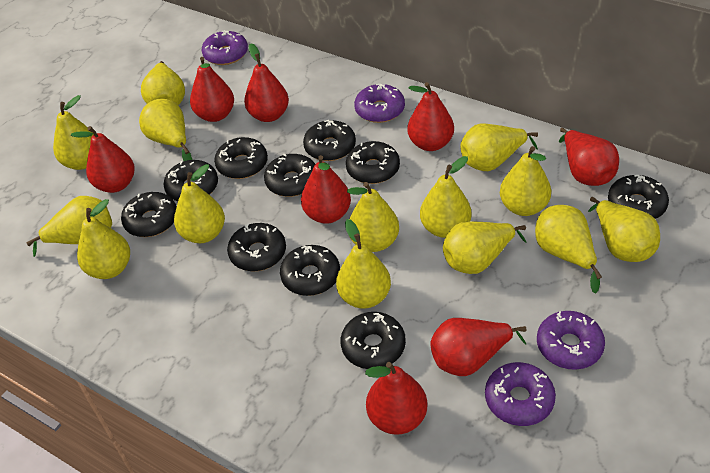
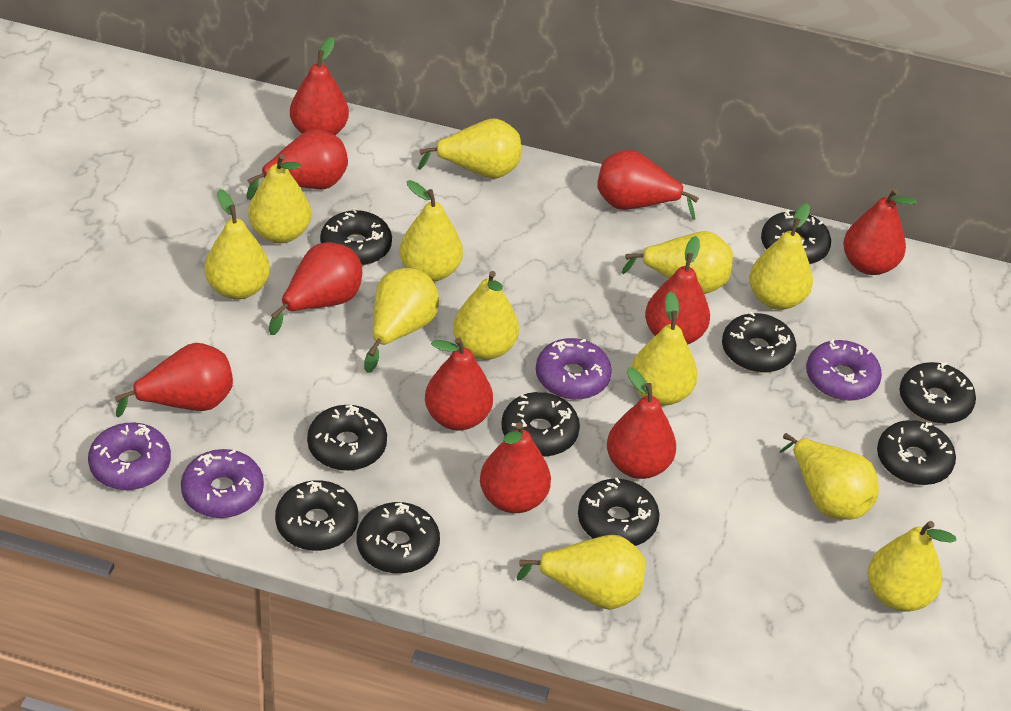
red pear: [71,126,135,193] [190,57,234,122] [244,43,289,122] [301,155,351,224] [365,362,427,435] [407,82,454,151] [430,318,526,376] [559,128,619,186] = 8 -> [115,343,233,417] [246,129,348,200] [269,243,362,335] [290,37,349,135] [425,338,493,430] [480,422,551,513] [597,150,699,220] [607,367,676,479] [645,236,710,344] [843,189,917,275] = 10
yellow pear: [27,196,112,257] [53,95,94,170] [77,199,130,279] [139,99,192,161] [141,61,185,105] [174,164,225,243] [336,219,391,309] [347,182,399,252] [420,156,472,238] [443,221,527,274] [460,124,538,171] [500,146,551,216] [535,205,602,293] [588,197,660,262] = 14 -> [205,189,270,299] [248,154,311,243] [364,268,439,373] [399,180,463,282] [418,118,521,179] [453,271,519,360] [516,535,645,610] [622,231,733,294] [631,291,698,406] [749,203,813,310] [780,433,879,520] [868,521,956,612] = 12

